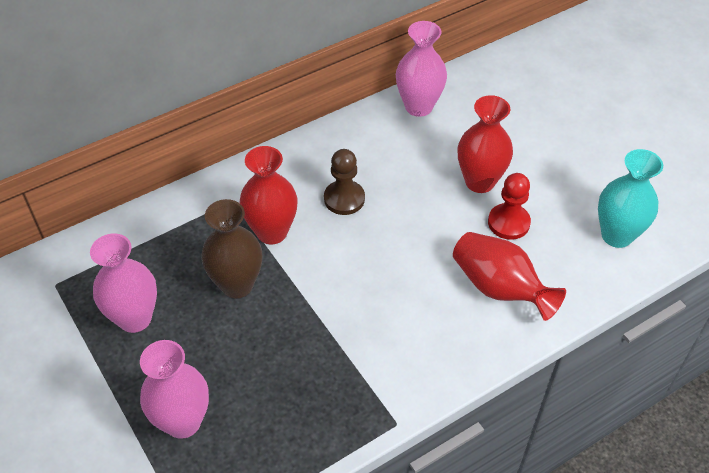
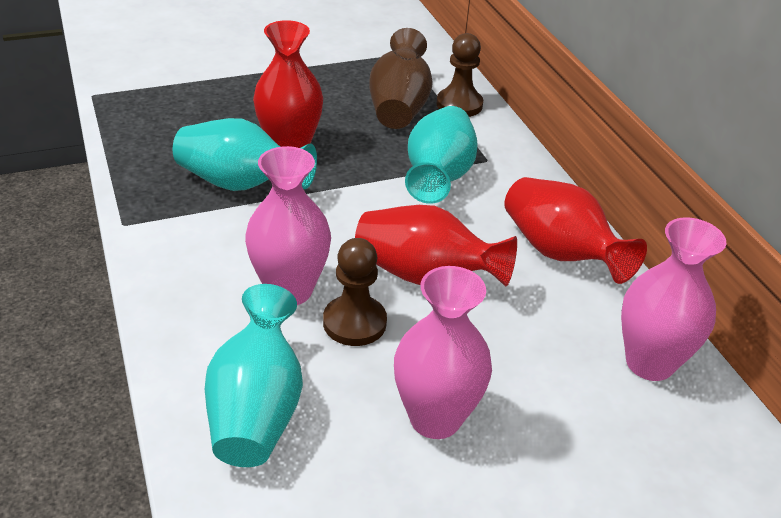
brown pawn: [324,149,365,215] = 1 -> [323,238,387,346] [436,33,483,117] = 2
red pawn: [488,173,531,240] = 1 -> none = 0
turquoise vase: [598,149,663,248] = 1 -> [173,118,317,191] [205,284,303,467] [405,106,478,204] = 3

